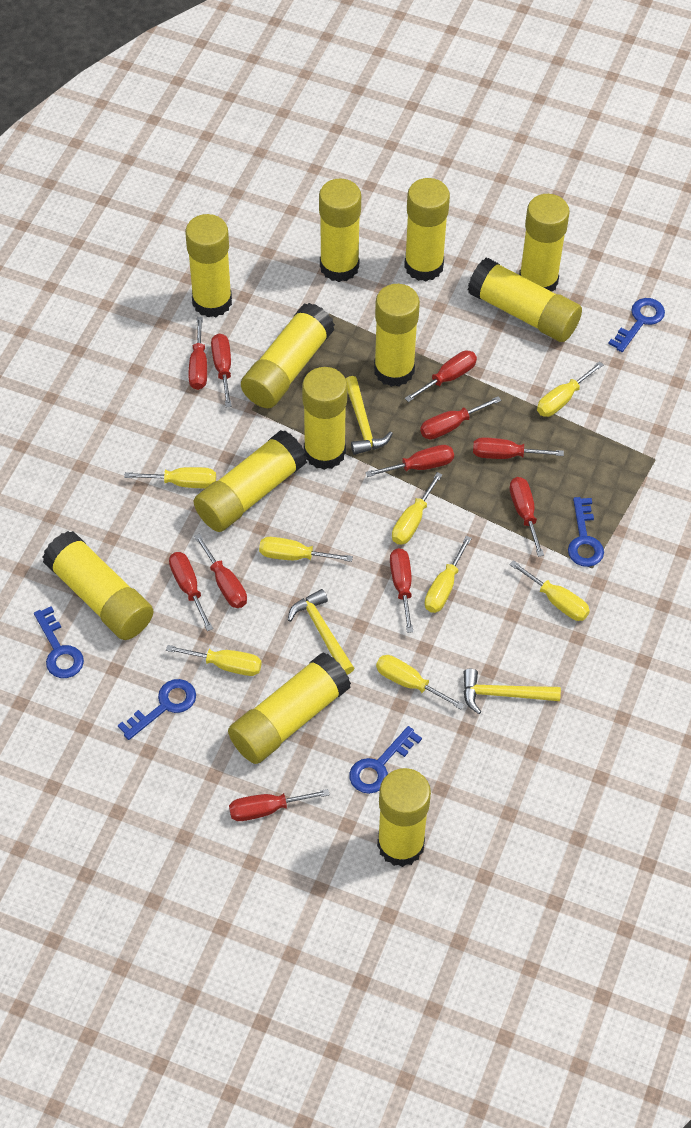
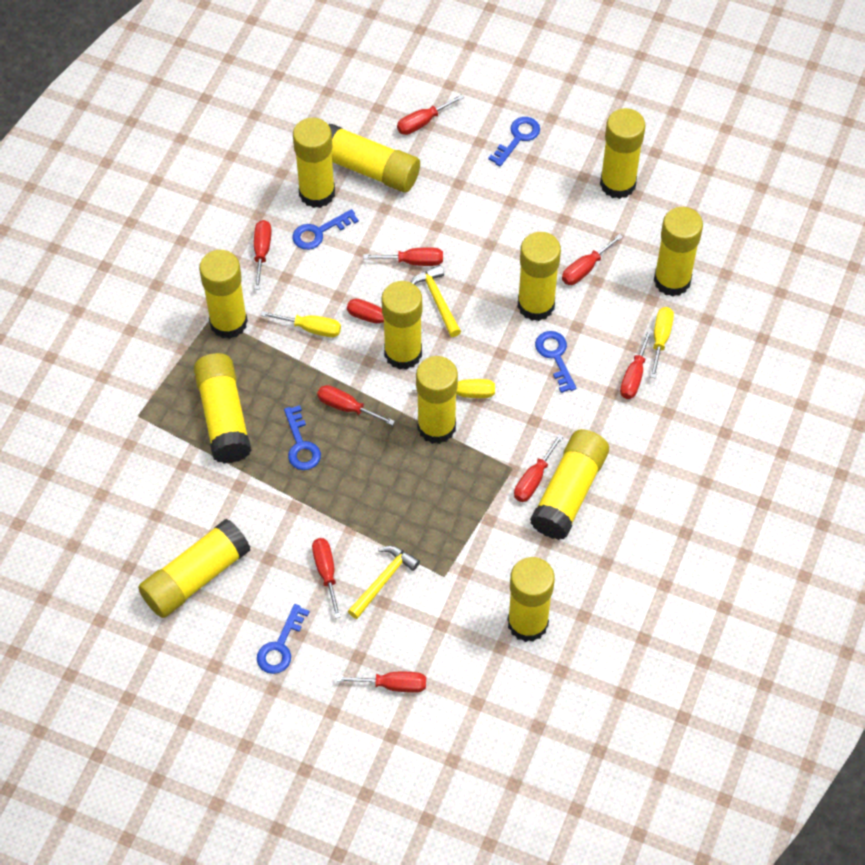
red screwdriver: [169,552,213,631] [188,316,207,390] [194,534,247,608] [211,334,232,407] [229,789,330,821] [365,445,454,477] [390,548,413,633] [405,350,477,402] [420,396,501,439] [473,437,564,459] [509,477,544,557] = 11 -> [254,220,272,290] [312,538,341,618] [317,385,395,426] [336,672,426,693] [347,299,424,334] [363,247,443,266] [397,94,464,135] [514,434,564,502] [562,234,623,285] [620,329,653,399] = 10
yellow hammer: [288,589,354,675] [346,376,393,455] [463,669,561,714] = 3 -> [348,546,420,619] [410,265,461,337] = 2
yellow screwdriver: [124,467,216,488] [166,645,262,676] [259,537,353,562] [376,655,464,709] [392,472,442,545] [425,536,472,613] [509,560,590,621] [537,361,604,417] = 8 -> [261,311,341,337] [412,379,495,398] [650,307,674,378] = 3

